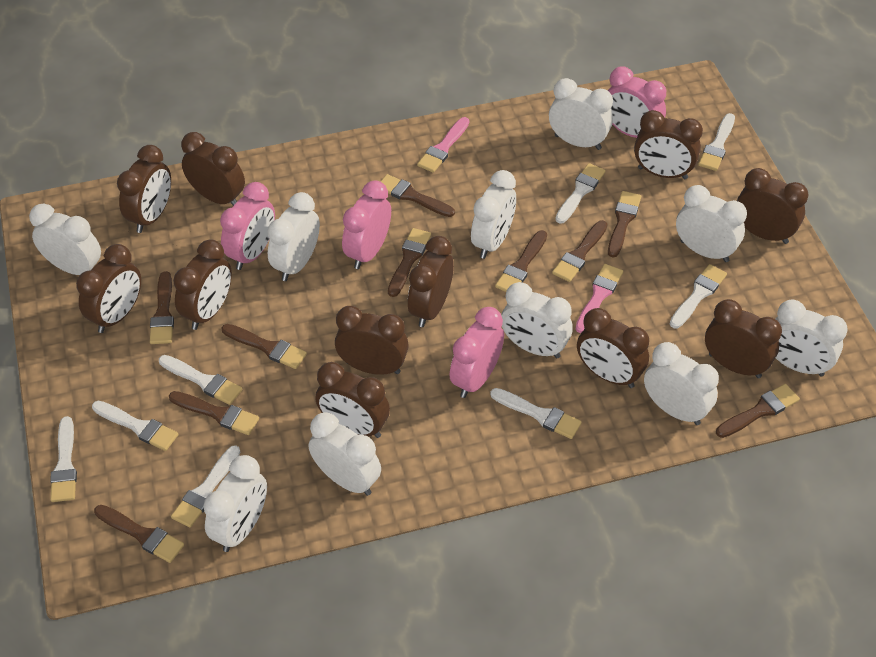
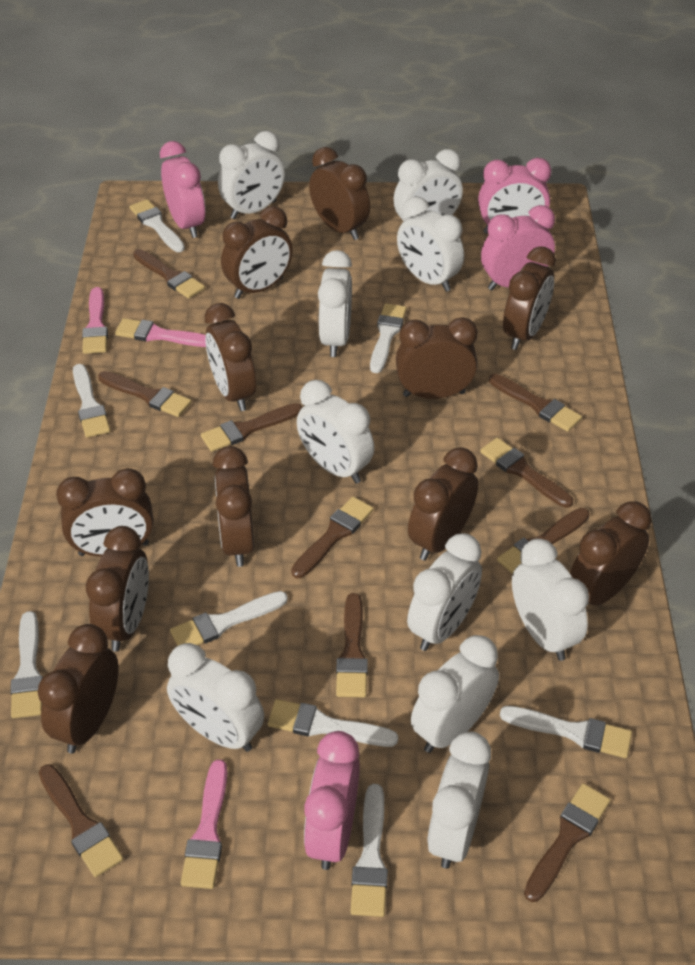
pink brush: [417,117,469,173] [576,264,623,333] = 2 -> [82,287,108,354] [115,318,206,347] [181,759,228,889] = 3

